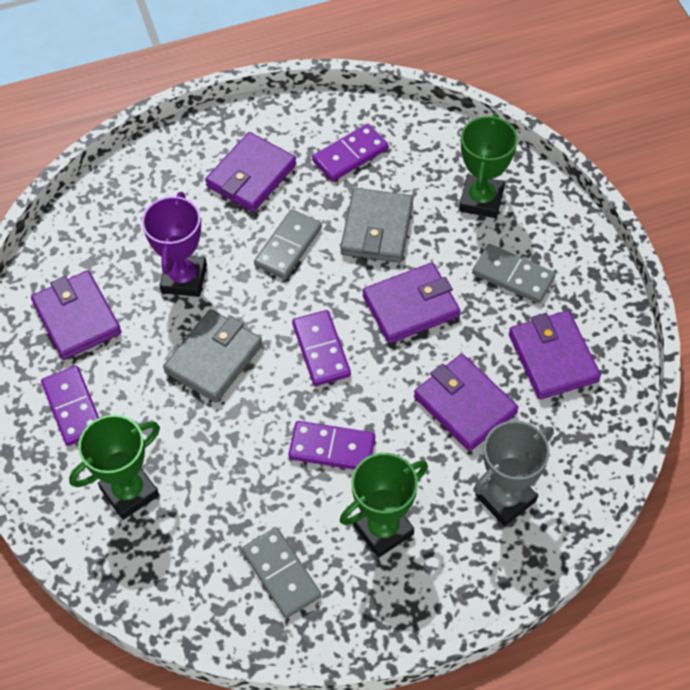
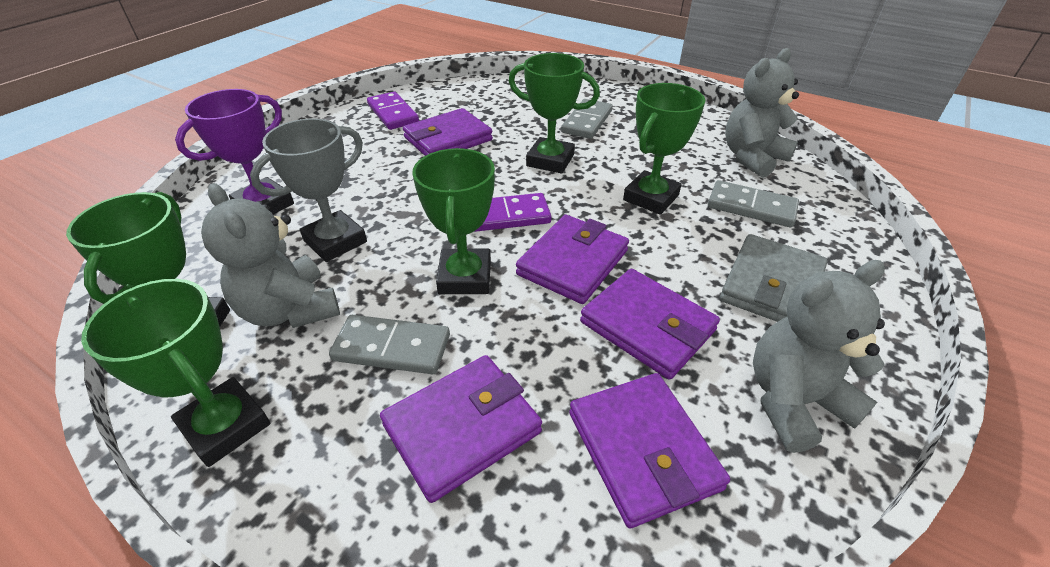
green trophy: [69,415,160,520] [340,453,428,558] [459,113,518,218] = 3 -> [66,192,230,327] [81,279,270,467] [412,148,495,294] [509,53,600,174] [623,83,705,215] = 5
grey teddy bear: none = 0 -> [201,183,340,328] [725,48,799,178] [753,260,885,453] = 3
grey wallet: [163,309,263,403] [340,188,413,263] = 2 -> [720,234,828,322] = 1
purple domino: [41,366,99,446] [288,421,375,470] [292,310,351,386] [312,124,388,182] = 4 -> [367,92,419,130] [474,193,551,232] = 2

